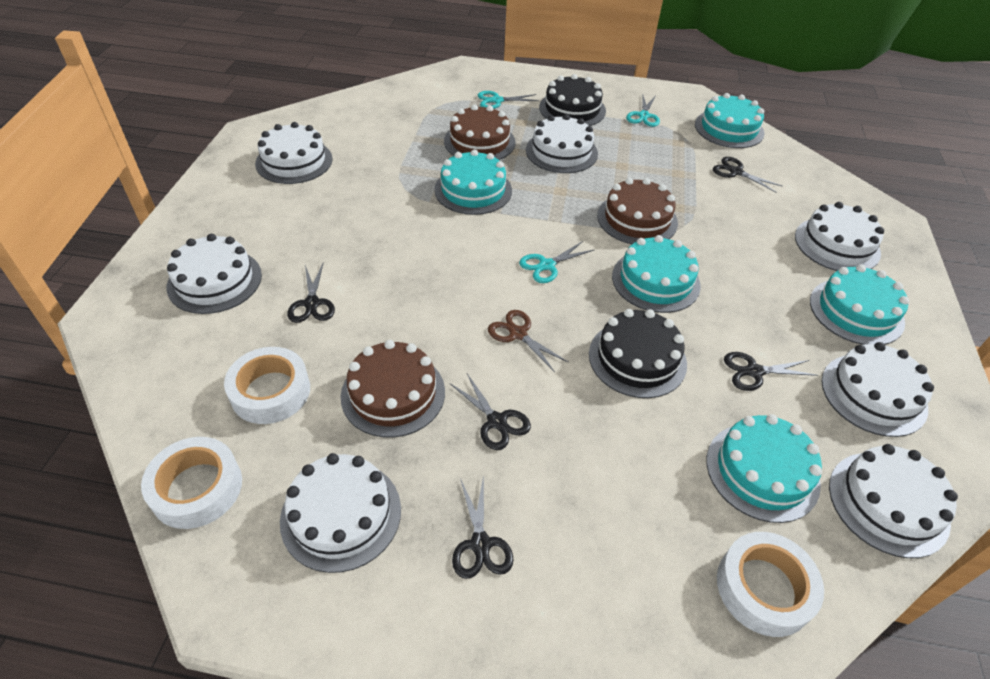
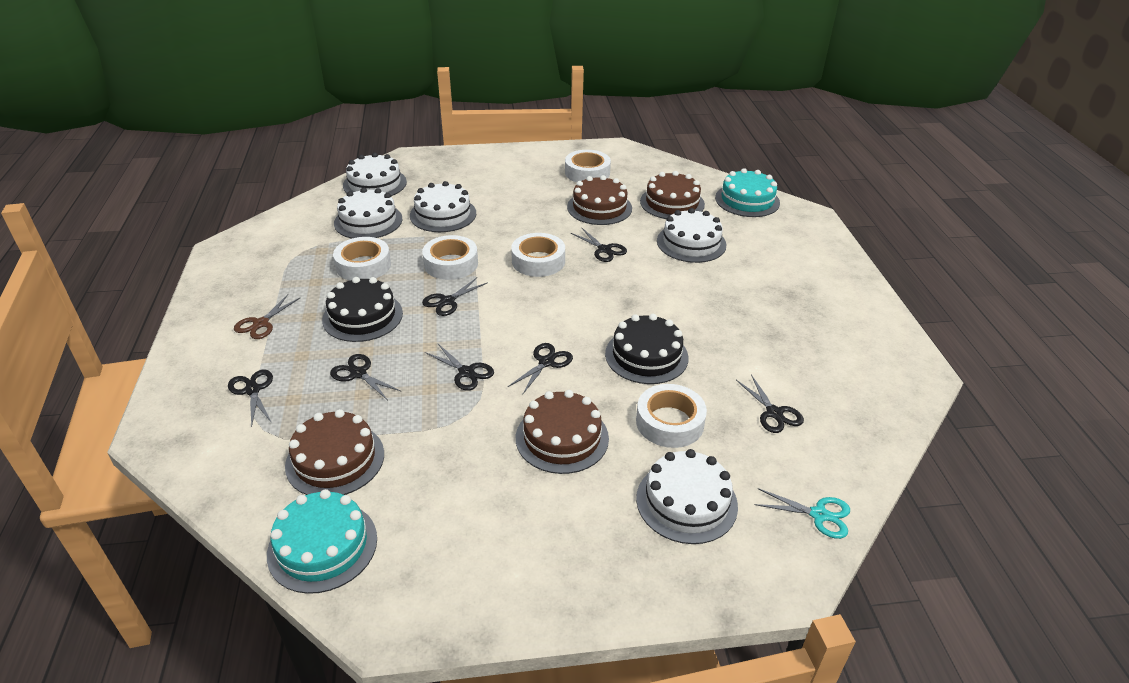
black scissors: [287,264,335,323] [451,374,531,450] [452,475,514,579] [713,157,783,193] [724,352,818,391] = 5 -> [228,370,273,427] [330,354,402,400] [422,278,488,316] [425,344,494,391] [508,343,573,395] [571,228,627,262] [736,375,804,433] = 7
brown cake: [341,340,445,438] [444,104,516,160] [597,178,678,244] = 3 -> [285,409,384,495] [516,390,609,474] [567,175,632,225] [640,171,705,219] = 4
turquoise cake: [434,149,512,215] [612,235,701,313] [695,93,765,148] [706,414,822,523] [810,264,910,345] = 5 -> [267,489,377,594] [715,168,780,217] = 2
turquoise scissors: [478,91,539,109] [519,241,594,283] [626,96,660,127] = 3 -> [754,488,850,539] = 1
white cake: [167,234,262,314] [255,122,333,184] [280,453,401,573] [526,114,598,173] [795,202,884,271] [822,342,934,437] [829,444,958,558] = 7 -> [334,188,402,239] [343,153,407,196] [410,181,476,232] [636,449,738,544] [657,208,726,263] = 5
white tape: [141,437,242,529] [224,347,310,424] [717,532,824,637] = 3 -> [333,237,391,281] [422,235,478,280] [511,233,565,277] [565,150,611,182] [636,384,707,448] = 5

